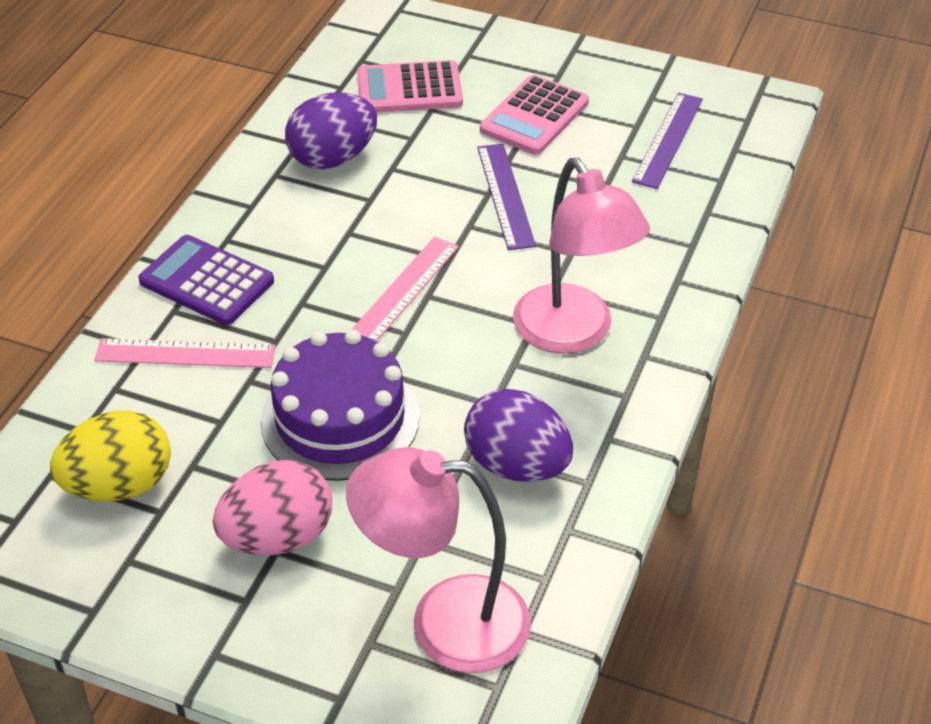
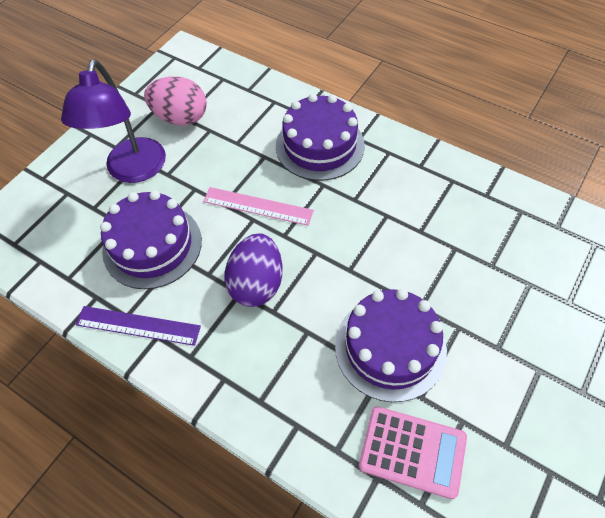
pink calculator: [357,60,463,113] [480,75,589,155] = 2 -> [359,406,467,499] = 1
pink lamp: [346,447,531,673] [513,158,650,354] = 2 -> none = 0
pink ruler: [94,338,276,368] [351,237,459,341] = 2 -> [203,187,314,226] = 1
purple cake: [261,330,420,481] = 1 -> [100,190,202,289] [276,94,365,181] [335,289,447,402] = 3
purple calculator: [138,235,274,325] = 1 -> none = 0
purple egg: [285,92,377,169] [464,389,573,482] = 2 -> [224,233,283,307] = 1
purple lamp: none = 0 -> [61,60,166,183] = 1
purple ruler: [477,144,536,250] [632,93,703,189] = 2 -> [76,306,201,346] = 1
yellow egg: [50,410,171,502] = 1 -> none = 0

